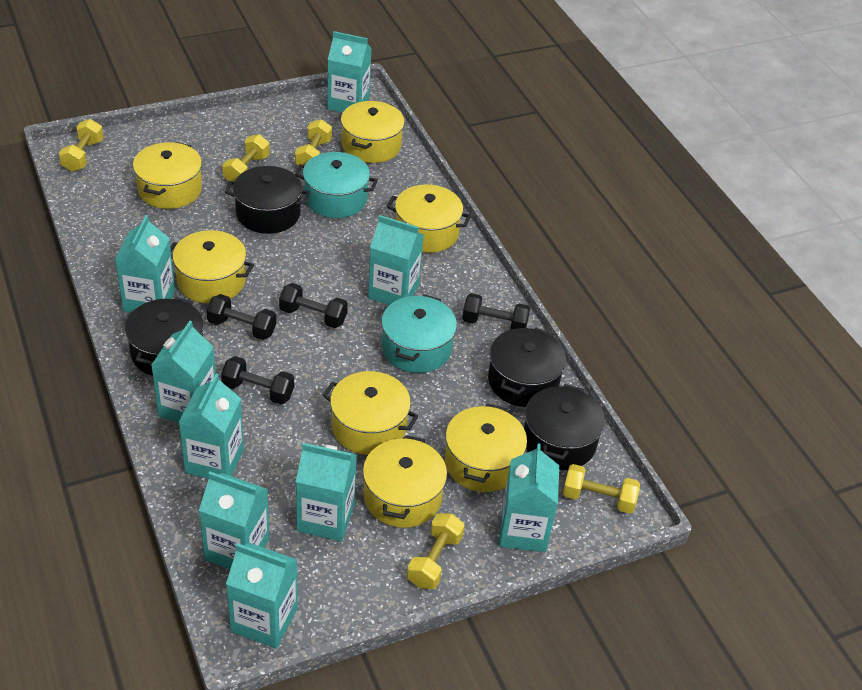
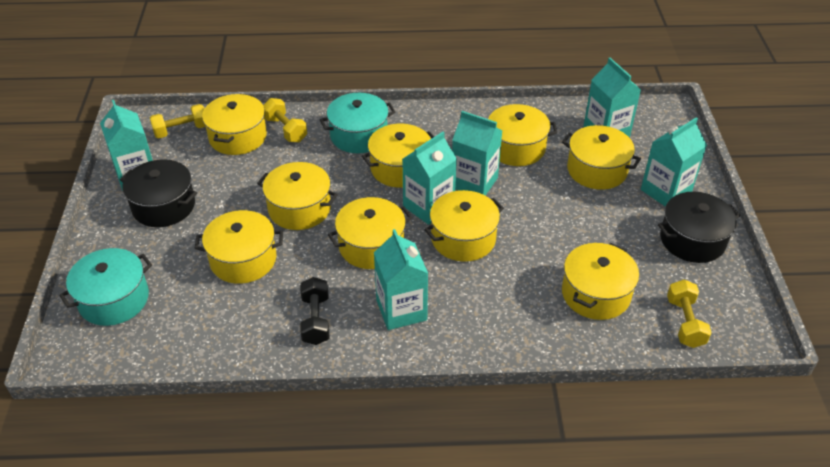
black dumbbell: [206,294,276,340] [221,356,294,404] [279,283,348,328] [462,293,530,330] = 4 -> [300,277,329,345] = 1
black pot: [125,297,204,376] [225,166,310,234] [488,327,566,407] [524,384,605,470] = 4 -> [120,159,197,227] [658,192,740,263] = 2
turquoise carton: [115,215,175,313] [151,321,215,423] [179,374,244,479] [199,471,269,569] [226,543,298,649] [296,443,357,542] [327,31,372,113] [368,215,424,305] [499,444,559,552] = 9 -> [100,100,153,191] [374,229,428,330] [403,132,457,225] [452,111,503,196] [583,58,641,137] [641,117,707,207] = 6
yellow dumbbell: [59,119,104,172] [222,134,270,181] [295,119,332,169] [407,513,465,589] [563,464,640,514] = 5 -> [150,104,206,139] [263,98,307,142] [667,279,712,348] = 3
yellow pot: [133,142,202,209] [170,230,254,304] [323,371,419,455] [341,101,405,163] [363,435,447,528] [387,184,471,253] [445,404,527,492] = 7 -> [195,210,283,284] [202,94,267,155] [257,162,338,230] [328,197,412,269] [362,124,434,188] [424,190,504,262] [488,104,557,166] [562,125,641,190] [562,243,639,320] = 9

